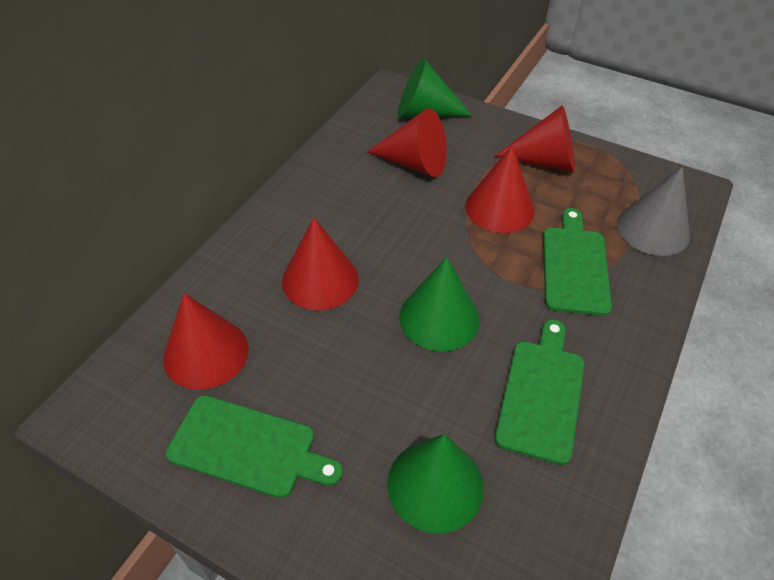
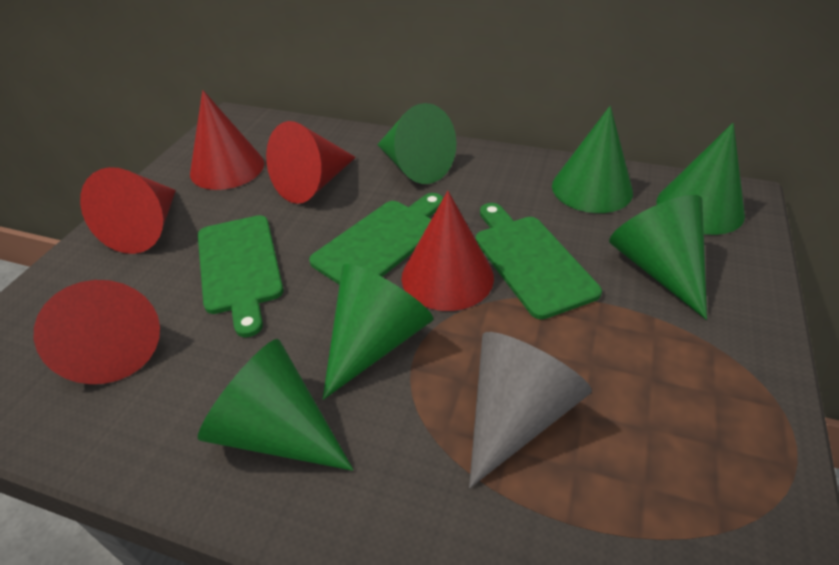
green cone: [388,434,484,534] [398,58,472,117] [399,257,479,352] = 3 -> [198,339,353,471] [323,264,433,400] [377,103,456,184] [552,106,633,213] [609,195,707,320] [656,123,745,235] = 6

